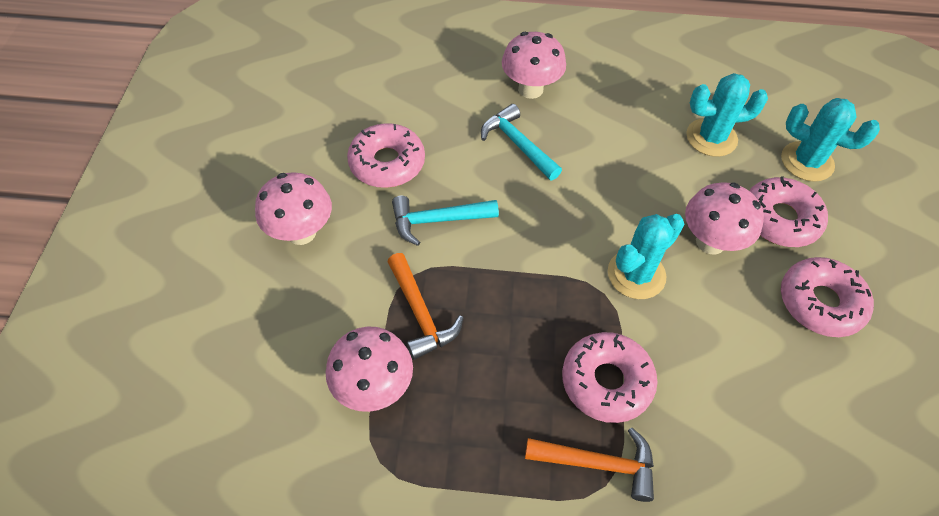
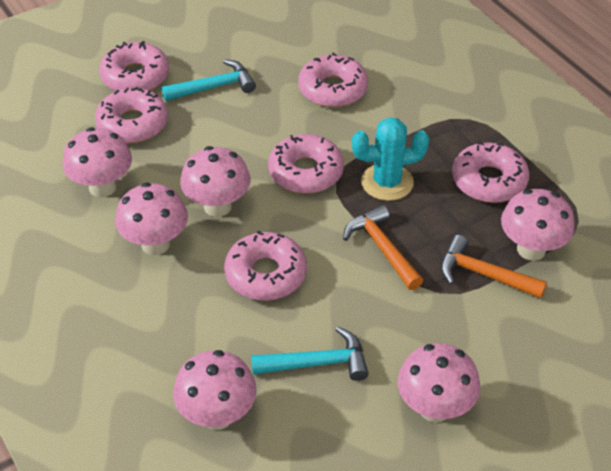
pink donut: [347,123,425,188] [562,332,657,423] [749,176,828,247] [781,257,874,337] = 4 -> [95,87,168,143] [99,41,169,91] [224,231,307,301] [268,134,344,194] [298,52,368,108] [452,142,529,203] = 6
pink mushroom: [255,172,332,245] [326,327,413,412] [502,32,566,99] [685,182,764,255] = 4 -> [63,127,132,198] [115,183,188,255] [173,350,256,430] [180,146,250,217] [398,343,480,422] [501,189,575,261] = 6
turquoise cactus: [608,214,684,299] [686,73,768,157] [781,98,880,182] = 3 -> [352,117,429,201] = 1

